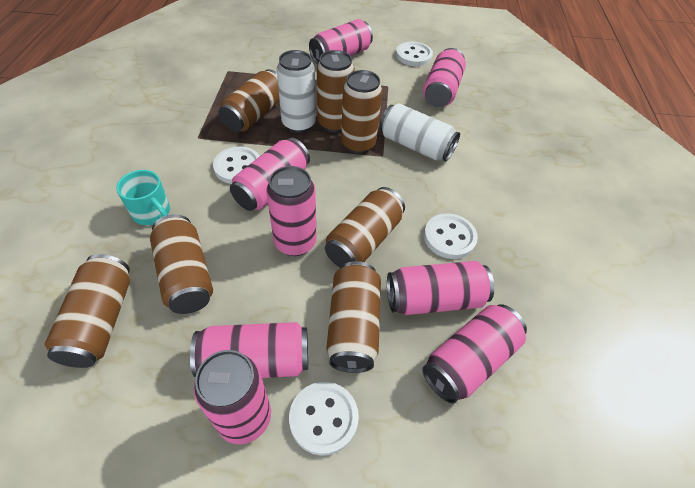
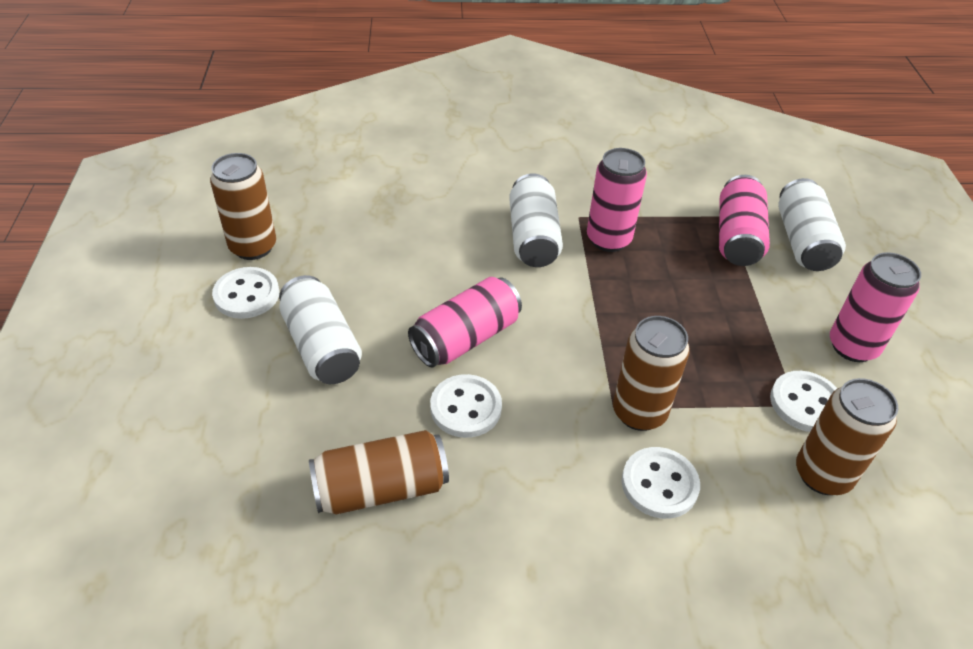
brown can: [45,254,130,368] [150,214,213,314] [219,69,280,132] [317,50,355,133] [325,187,405,267] [326,261,381,373] [341,70,382,154] = 7 -> [210,153,276,260] [309,430,449,515] [613,316,690,431] [796,378,898,495] = 4
pink can: [190,322,308,378] [194,350,271,444] [230,137,310,211] [266,166,317,256] [309,19,373,64] [387,261,494,315] [422,304,527,404] [423,48,466,107] = 8 -> [408,277,522,368] [587,148,647,252] [719,175,770,266] [830,252,921,362] = 4
turquoise mug: [116,170,170,225] = 1 -> none = 0
white can: [277,50,316,133] [379,103,460,162] = 2 -> [279,275,362,384] [509,174,563,267] [778,178,846,271] = 3

